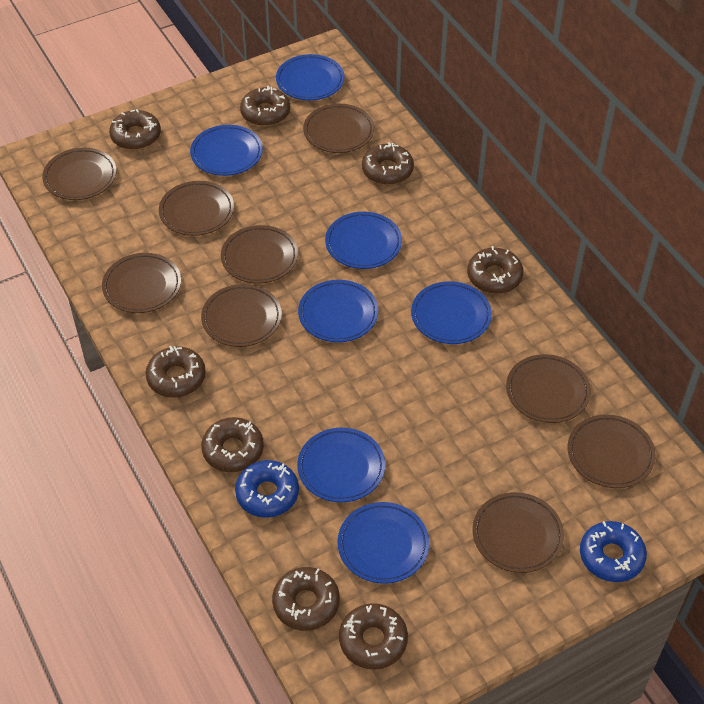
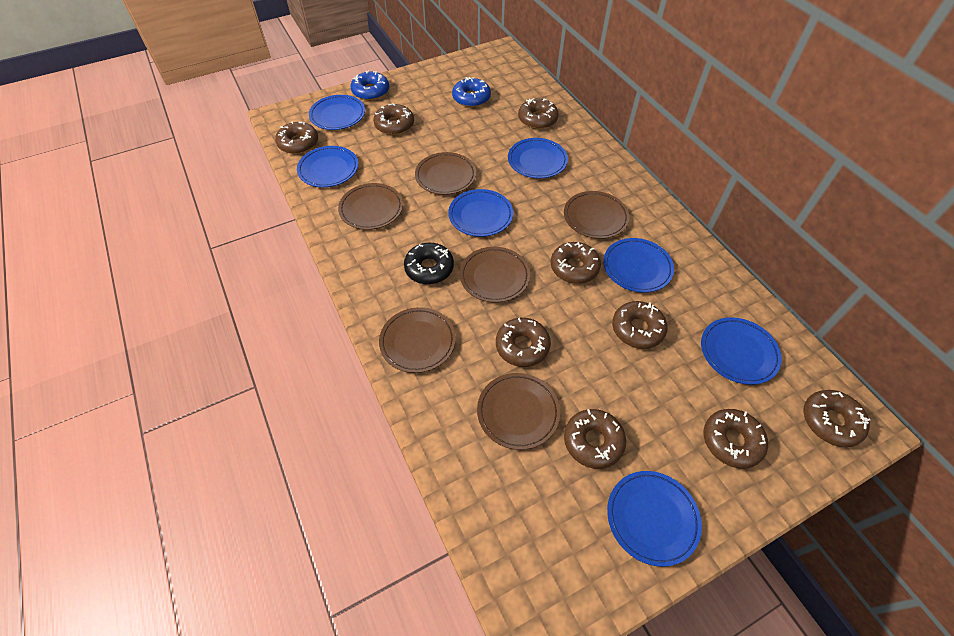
black donut: none = 0 -> [404,243,454,284] = 1
brown donut: [109,109,161,150] [146,346,206,398] [201,417,264,472] [240,86,290,126] [272,567,340,631] [339,603,408,670] [362,142,414,185] [467,246,524,294] = 8 -> [275,121,318,154] [373,103,414,135] [496,318,551,367] [518,98,559,129] [551,242,601,284] [564,409,626,469] [612,301,668,349] [703,409,768,469] [804,390,870,447] = 9
brown plate: [42,148,117,200] [102,253,181,313] [159,181,234,236] [201,284,282,347] [221,225,298,284] [303,104,375,153] [472,492,564,573] [506,354,591,423] [567,414,656,488] = 9 -> [338,183,403,230] [379,307,456,373] [415,152,476,195] [460,247,530,303] [477,373,560,450] [564,191,629,239] = 6

